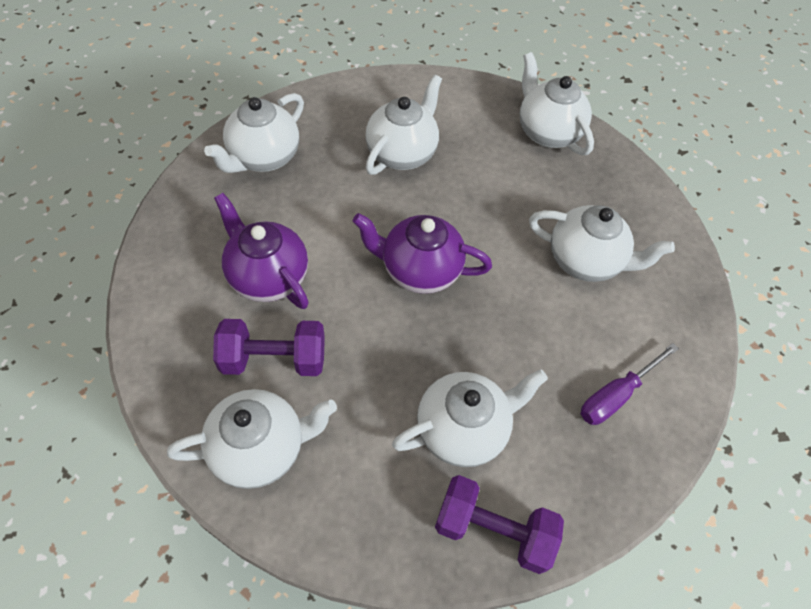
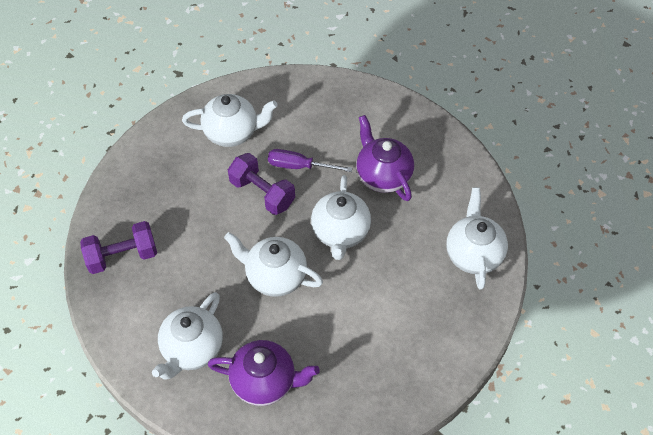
white teapot: [167,389,337,489] [204,93,304,173] [365,74,442,175] [392,369,548,467] [520,52,594,155] [529,205,675,282] = 6 -> [152,292,223,380] [182,94,278,147] [224,232,323,297] [311,175,371,260] [446,187,508,289] = 5

